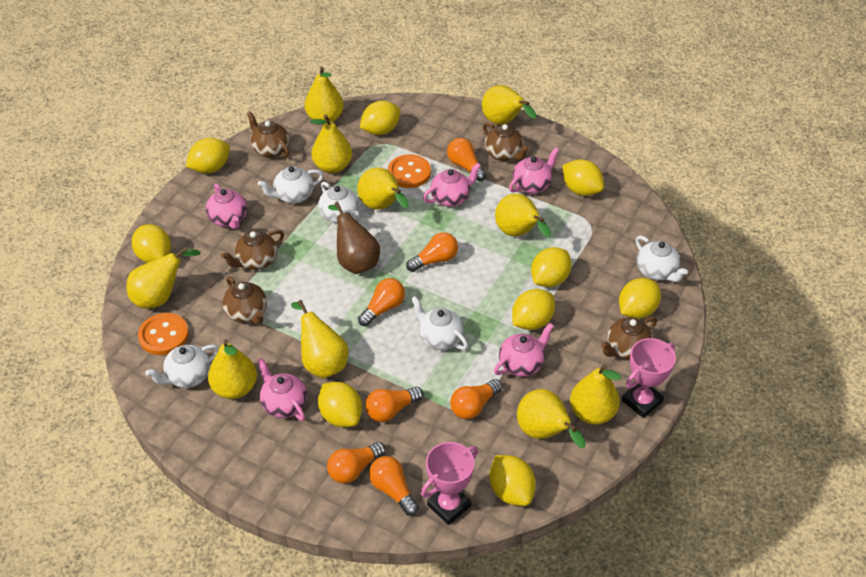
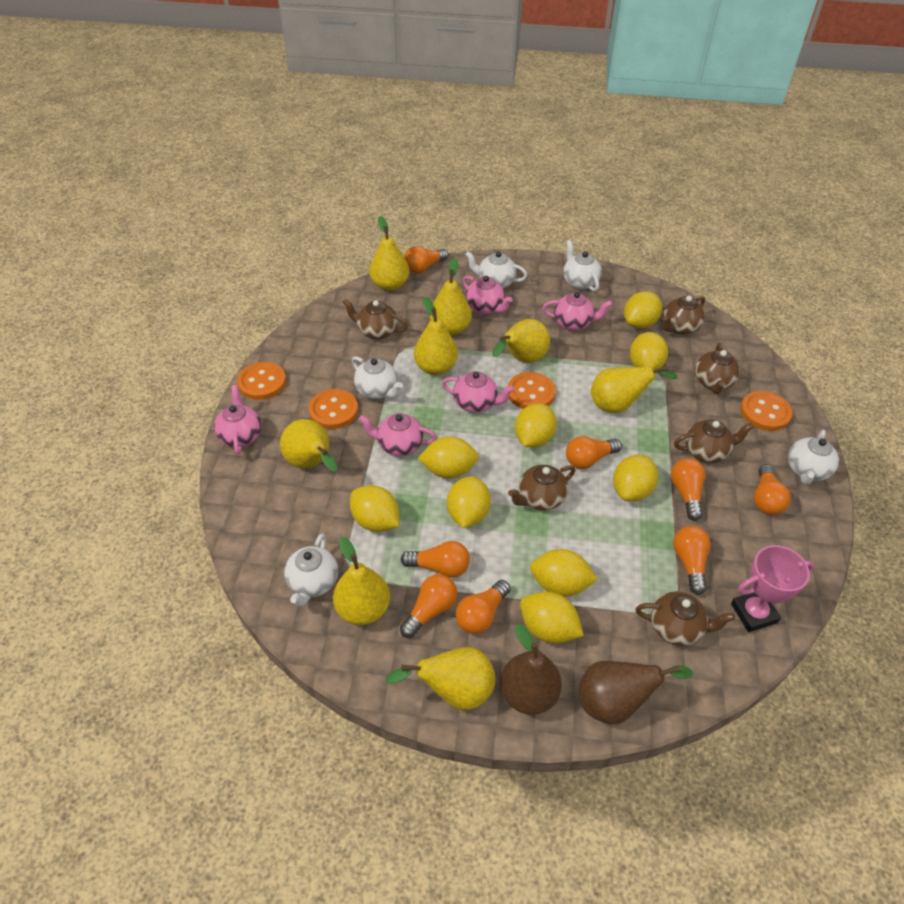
brown pear: [328,202,380,274] = 1 -> [500,624,562,715] [578,661,693,724] = 2
brown teapot: [221,230,284,270] [222,276,267,325] [247,111,289,158] [483,123,530,161] [601,316,657,359] = 5 -> [343,299,408,340] [508,465,575,510] [635,592,735,646] [663,296,705,335] [674,420,754,463] [695,343,740,394] = 6
orange button: [138,313,189,355] [388,154,431,188] = 2 -> [237,362,286,400] [308,389,358,429] [508,372,556,409] [740,391,792,431] = 4
orange light bulb: [327,442,386,484] [358,278,405,327] [365,387,423,422] [369,456,419,516] [406,232,458,272] [447,138,486,181] [450,379,502,419] = 7 -> [400,574,458,638] [401,541,470,578] [404,246,449,274] [456,580,511,634] [566,436,622,469] [671,458,706,521] [673,526,711,595] [754,464,791,515] = 8
pink trophy: [421,442,478,525] [622,338,676,418] = 2 -> [731,545,814,632] = 1
yellow pear: [126,247,201,309] [208,339,257,399] [291,300,348,378] [305,67,344,122] [311,114,352,173] [357,168,409,210] [482,85,536,125] [495,194,551,237] [517,389,586,448] [570,364,621,425] = 10 -> [280,419,338,472] [333,537,390,625] [369,216,409,291] [385,647,495,710] [414,297,458,375] [430,258,472,335] [492,319,550,363] [591,366,678,413] = 8

